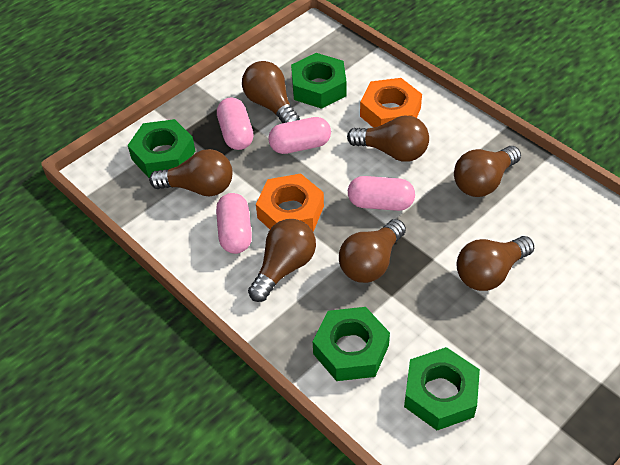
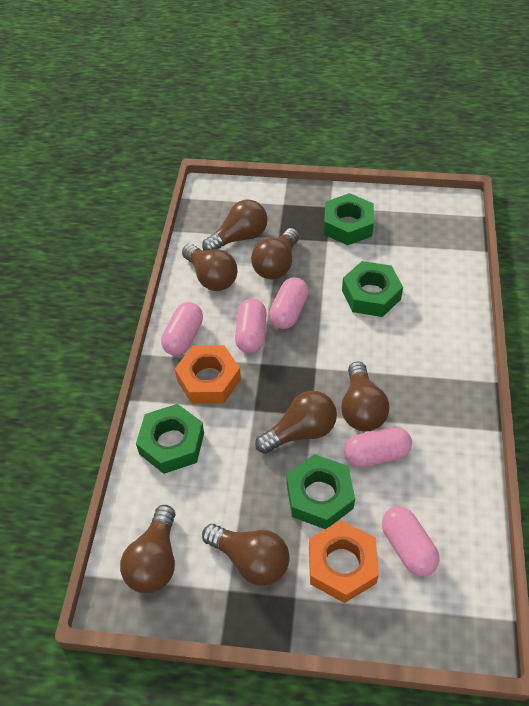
pink capsule: [216,193,252,254] [217,97,254,150] [268,117,331,154] [348,176,415,211] = 4 -> [161,302,203,356] [235,298,267,353] [269,278,309,329] [344,427,412,467] [382,506,440,576] = 5

